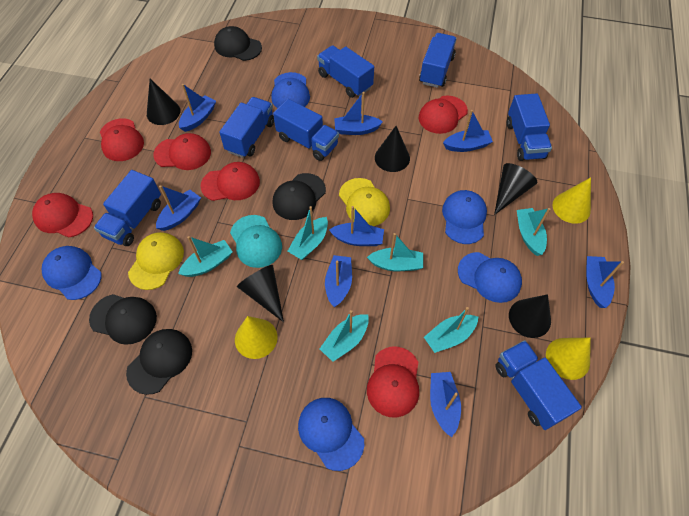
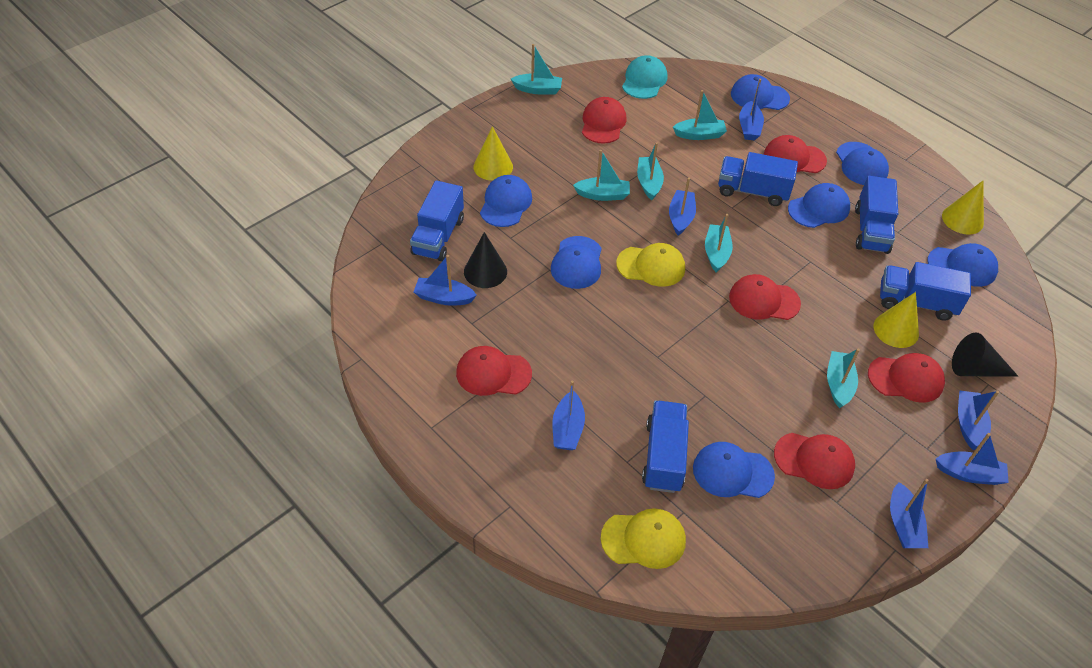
black cap: [89,294,157,345] [126,329,192,395] [214,26,262,61] [272,173,326,220] = 4 -> none = 0
black cone: [147,79,180,125] [237,265,284,322] [375,126,410,172] [494,163,537,215] [509,294,551,338] = 5 -> [464,232,507,288] [952,332,1018,377] = 2
blue boat: [156,185,201,231] [179,84,216,132] [325,255,352,307] [329,206,384,246] [334,92,383,135] [430,372,461,437] [443,110,493,152] [586,256,624,308] = 8 -> [414,255,477,306] [552,381,585,450] [669,178,696,236] [739,79,764,140] [890,479,929,548] [936,433,1009,485] [958,390,999,450] = 7
blue cap: [42,246,101,300] [271,72,310,108] [298,398,364,471] [442,190,487,244] [458,252,522,303] = 5 -> [480,175,532,227] [551,236,602,289] [693,442,775,498] [731,74,790,110] [788,183,850,228] [836,142,889,185] [927,243,998,287] = 7
blue truck: [94,170,161,246] [219,97,274,158] [273,99,339,161] [317,45,374,98] [419,33,457,88] [495,340,582,430] [507,93,552,161] = 7 -> [410,181,464,261] [642,401,689,493] [718,152,798,206] [855,176,898,254] [880,262,971,321] = 5

